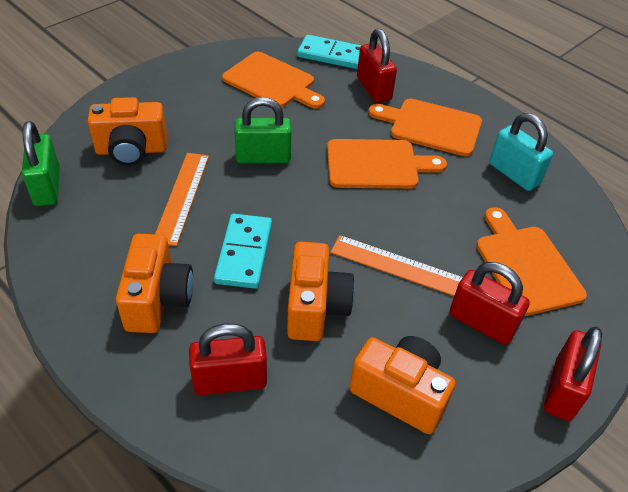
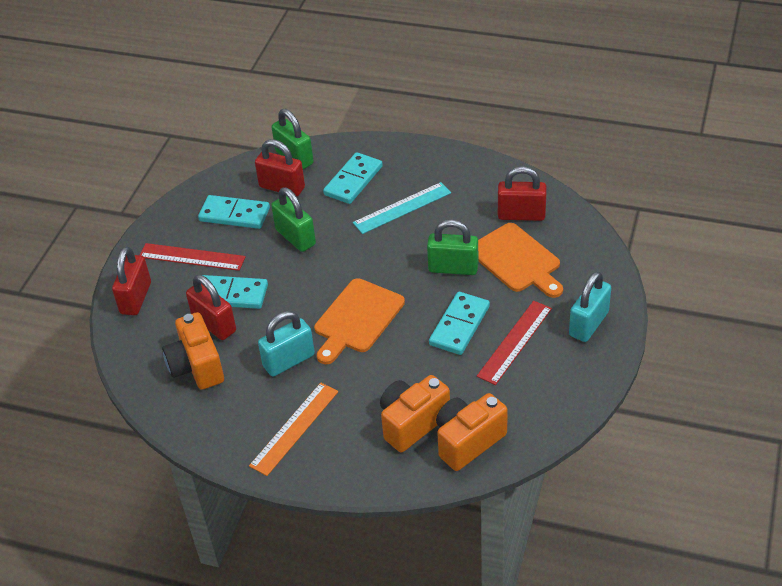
green padlock: [22,121,60,206] [234,97,292,164] = 2 -> [271,187,316,252] [272,109,314,169] [427,219,478,275] = 3
orange camera: [88,97,167,166] [116,234,193,333] [287,242,355,341] [349,336,455,434] = 4 -> [162,312,224,390] [380,375,450,452] [436,393,508,471] = 3
orange cutting board: [222,52,325,109] [327,139,447,189] [369,99,482,157] [476,207,587,316] = 4 -> [314,278,405,364] [478,223,563,298] = 2
orange ruler: [155,153,209,246] [330,235,463,296] = 2 -> [249,383,338,476] = 1
red ruler: none = 0 -> [140,243,246,271] [477,301,552,385] = 2
turquoise domino: [214,214,272,289] [297,35,362,69] = 2 -> [198,195,270,229] [203,275,268,309] [323,152,383,204] [429,292,490,355] = 4
turquoise padlock: [489,113,553,191] = 1 -> [258,311,315,377] [569,271,611,342] = 2
turquoise ruler: none = 0 -> [353,182,451,234] = 1

